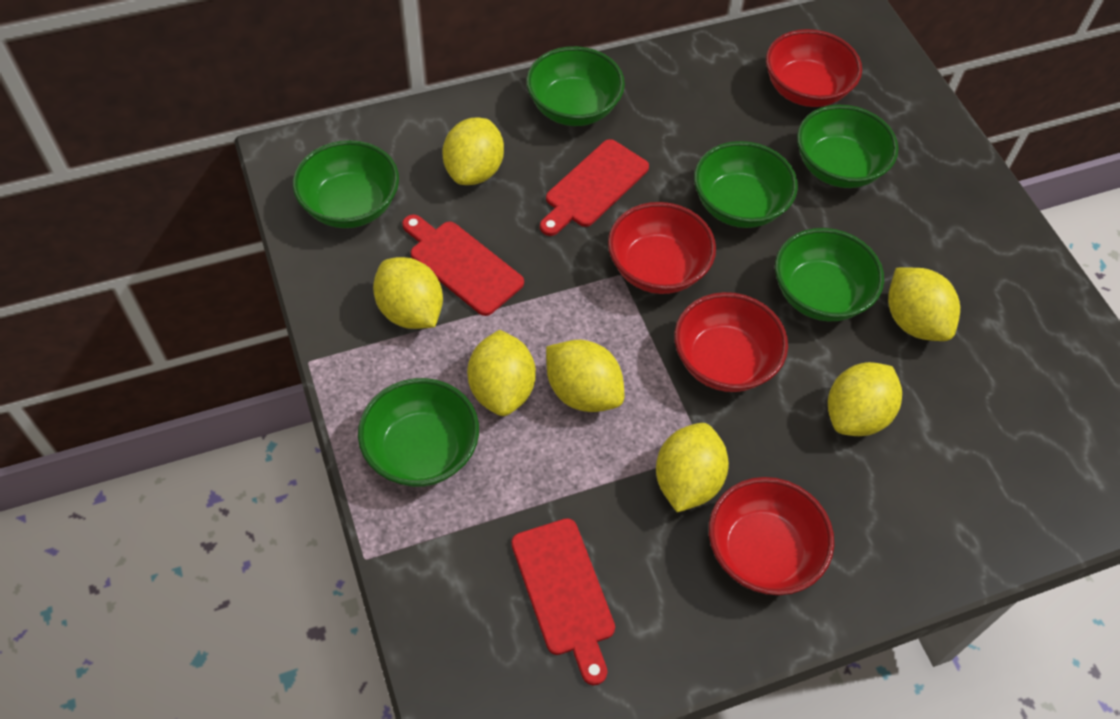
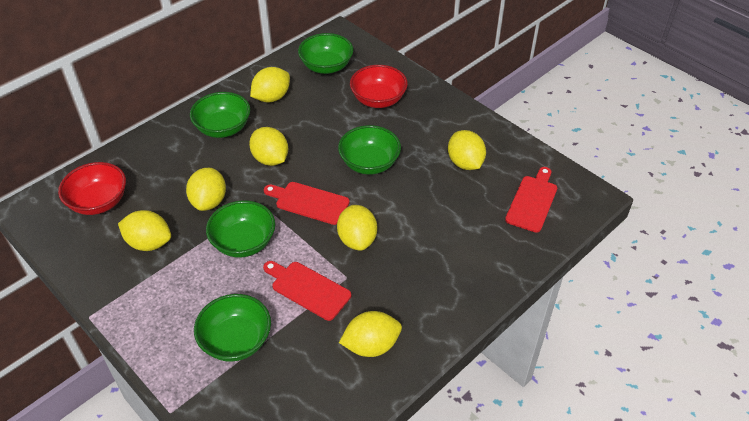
green bowl: [293,140,399,228] [358,378,479,487] [526,46,625,126] [694,141,798,228] [775,228,884,321] [797,105,898,188] = 6 -> [190,92,250,138] [194,294,271,362] [206,200,275,258] [298,33,353,74] [338,125,401,175] = 5
red bowl: [608,202,716,294] [674,292,788,392] [709,477,834,595] [766,29,862,107] = 4 -> [58,162,126,215] [350,65,408,108] = 2

